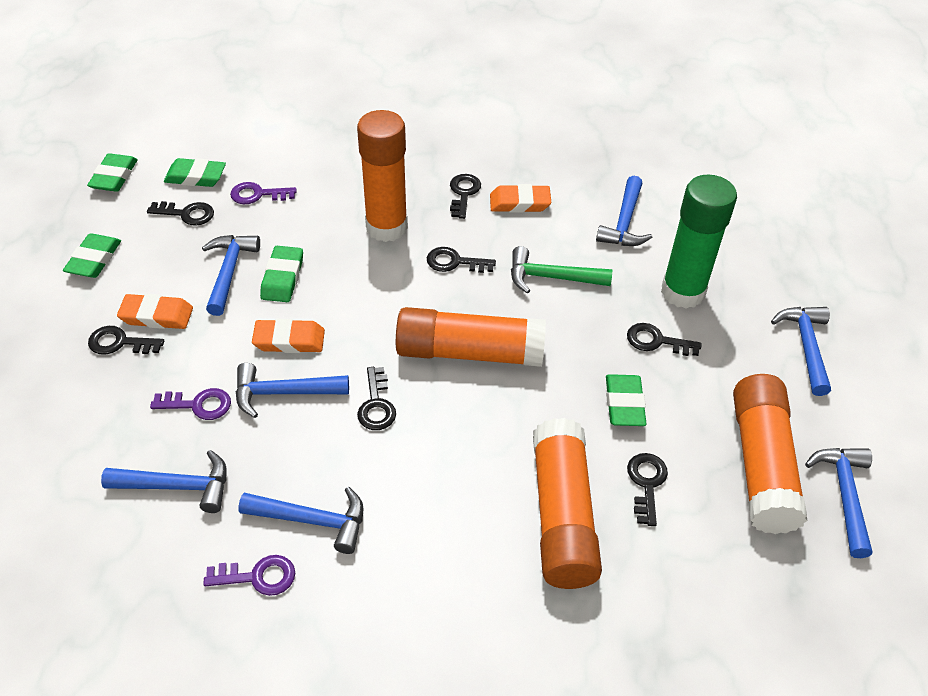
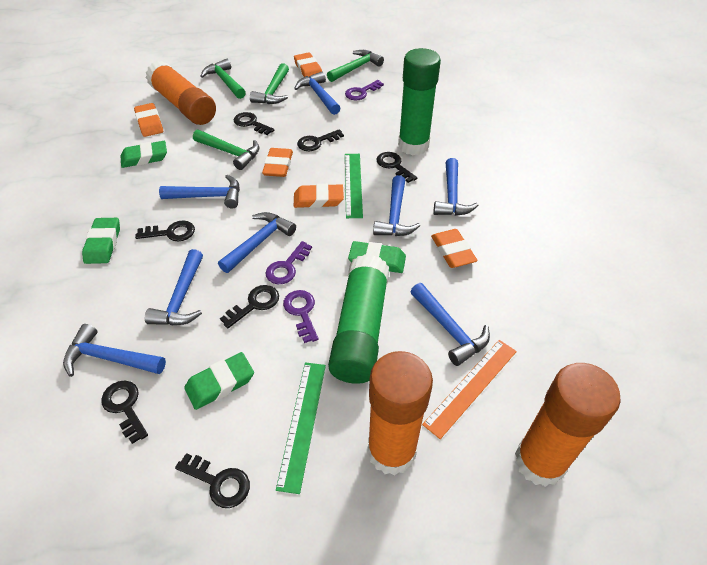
blue hammer: [101,450,227,513] [202,235,260,316] [236,363,349,418] [238,487,363,554] [596,176,653,246] [771,307,831,396] [805,448,872,558] = 7 -> [63,324,166,377] [145,249,203,325] [159,175,240,208] [218,212,296,273] [294,72,341,115] [373,175,420,236] [410,283,490,366] [434,158,479,216] = 8
green eraser: [63,233,121,278] [87,153,138,192] [164,158,226,187] [260,246,303,302] [606,374,647,426] = 5 -> [82,218,120,264] [120,141,167,168] [184,352,254,410] [348,241,406,273] = 4
green glue stick: [661,175,737,308] = 1 -> [328,254,389,384] [398,48,441,155] = 2
green hammer: [511,246,612,294] = 1 -> [193,130,259,170] [200,59,246,99] [250,63,289,104] [327,50,384,82] = 4
green ruler: none = 0 -> [276,362,326,494] [345,154,363,218] = 2
orange eraser: [117,294,193,329] [252,319,325,353] [490,184,551,213] = 3 -> [134,103,163,137] [262,148,293,177] [294,52,322,77] [294,184,344,208] [431,229,478,268] = 5
orange glue stick: [357,110,408,242] [396,307,546,367] [533,418,602,589] [733,374,808,534] = 4 -> [146,61,216,125] [367,351,433,476] [515,363,621,487] = 3
orange ruler: none = 0 -> [422,340,517,439] = 1

